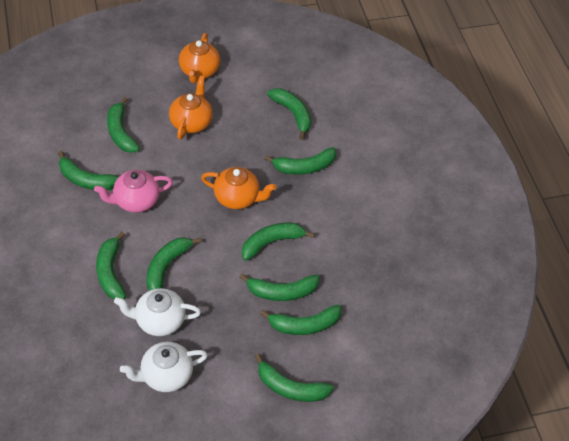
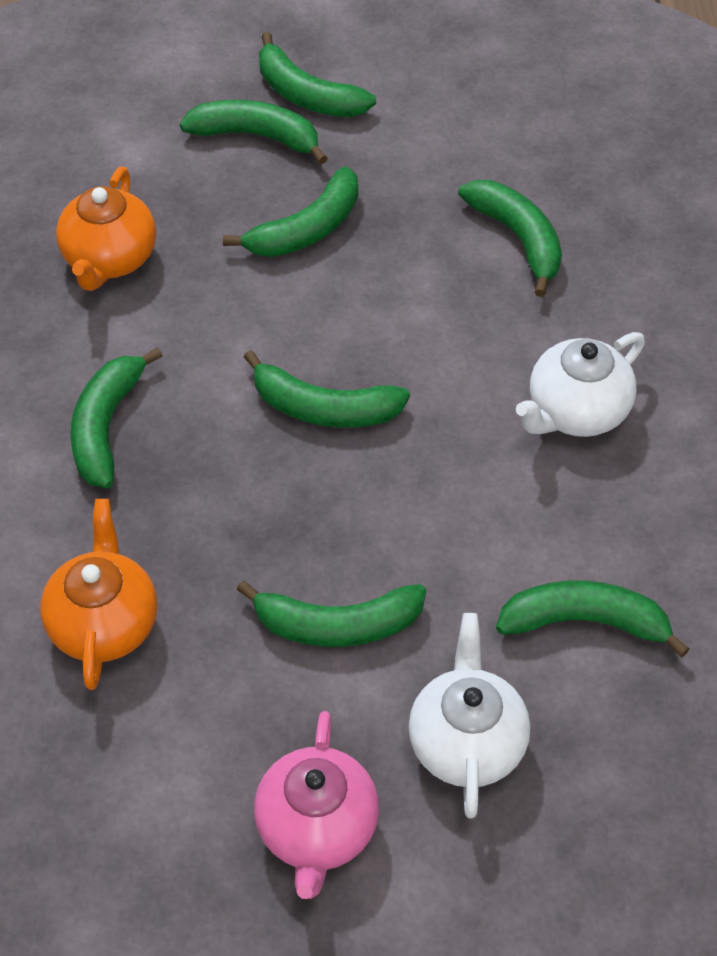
green banana: [58,151,119,190] [96,232,126,299] [107,97,140,153] [147,237,202,291] [240,274,320,301] [242,222,315,261] [255,353,334,402] [260,304,341,335] [265,147,337,175] [267,88,311,140] = 10 -> [71,347,163,488] [180,100,328,164] [223,166,358,257] [237,581,426,647] [244,350,410,428] [259,32,376,117] [458,180,562,297] [496,580,690,657] = 8
orange teapot: [169,76,212,139] [179,33,220,83] [201,167,276,209] = 3 -> [40,499,157,690] [56,167,156,291] = 2

